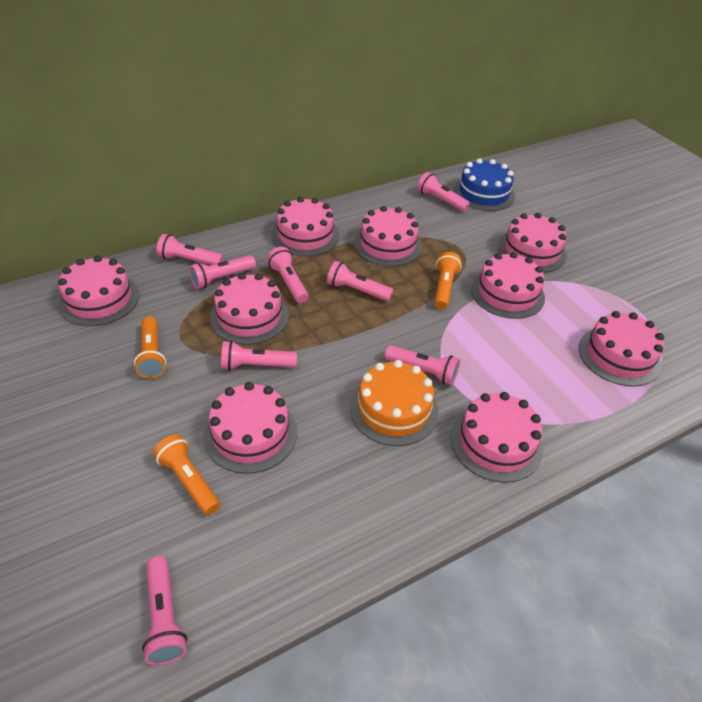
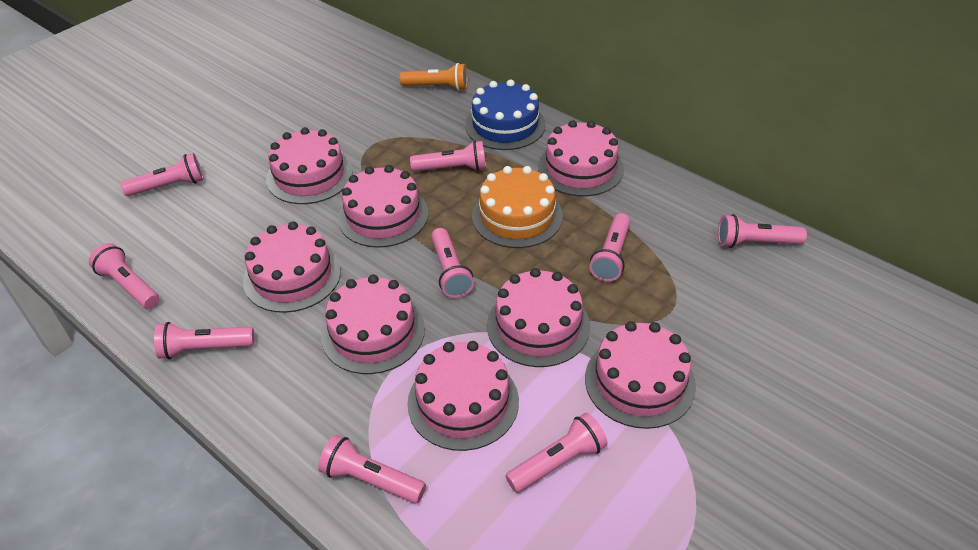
orange flashlight: [134,317,166,379] [153,434,220,515] [434,252,462,310] = 3 -> [400,63,468,91] = 1
pink cake: [58,255,139,326] [203,382,297,474] [210,273,289,345] [271,197,339,256] [354,206,422,266] [451,392,543,483] [471,252,545,319] [498,213,567,273] [579,311,664,387] = 9 -> [243,221,341,313] [266,127,353,204] [321,274,425,374] [338,165,428,248] [407,341,519,451] [487,268,590,367] [538,120,624,196] [585,321,696,429] = 8
pink flashlight: [142,556,187,665] [157,234,223,265] [189,255,256,289] [221,341,297,371] [267,247,309,303] [327,261,393,301] [385,345,460,385] [417,172,470,212] = 8 -> [89,243,159,309] [121,153,204,196] [154,322,254,359] [318,435,426,503] [410,140,486,172] [431,228,474,298] [505,413,608,493] [589,213,630,282] [718,214,807,248] = 9

